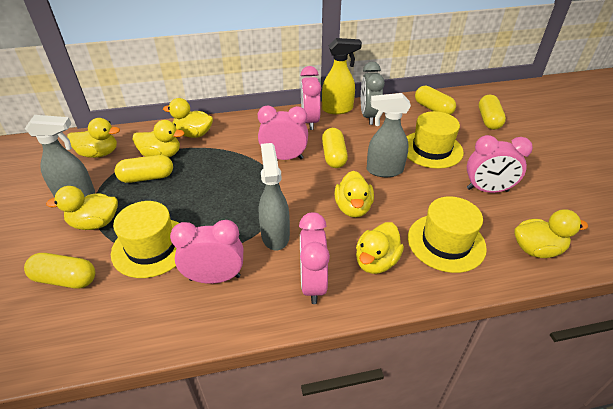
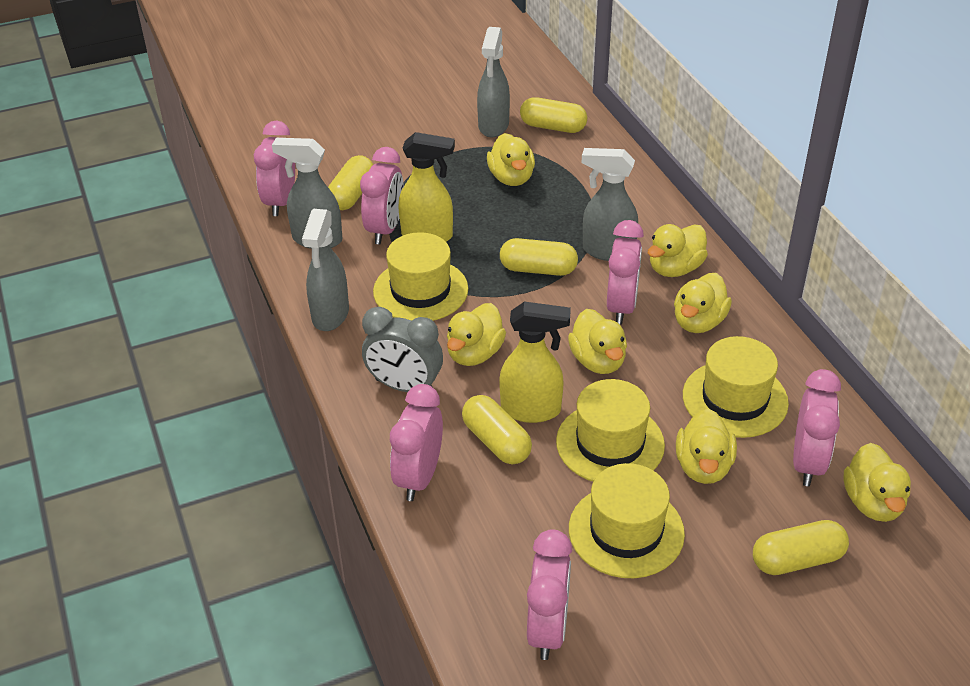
grey spray bottle: [25,115,95,198] [259,143,290,251] [367,93,411,177] = 3 -> [272,138,343,249] [302,209,349,331] [477,27,510,137] [582,148,638,261] = 4
pink clock: [170,220,243,284] [258,105,308,160] [299,212,330,304] [301,66,321,130] [467,135,533,193] = 5 -> [254,120,295,216] [360,147,404,244] [390,384,443,501] [527,529,572,660] [607,220,644,325] [793,369,841,486] = 6
yellow hat: [111,201,179,278] [406,111,464,169] [408,196,487,273] = 3 -> [373,232,468,321] [556,379,665,482] [569,463,685,578] [683,336,789,438] = 4
yellow spray bottle: [322,38,362,114] = 1 -> [399,132,455,242] [499,301,571,423] = 2

